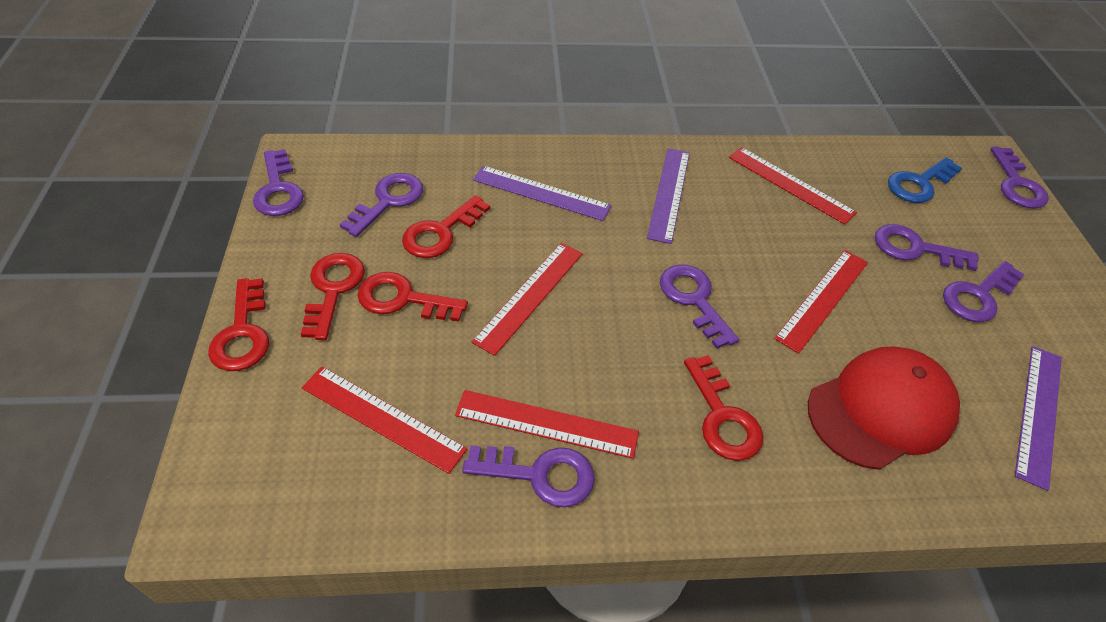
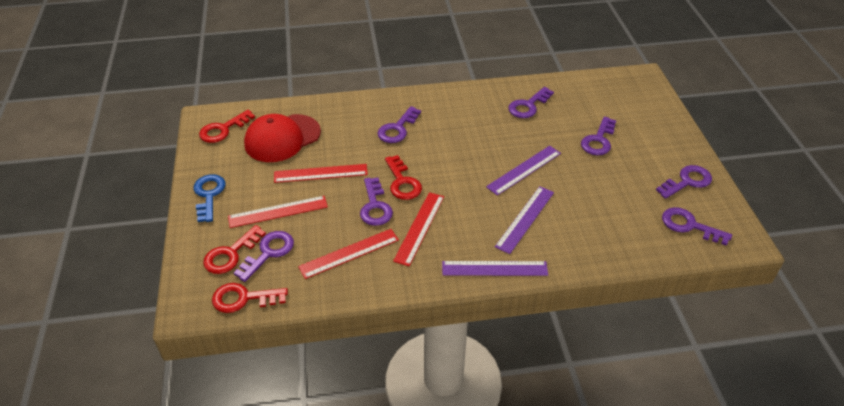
red key: [208,278,269,371] [301,253,365,340] [357,272,468,322] [402,195,490,258] [684,355,763,461] = 5 -> [199,110,255,143] [203,225,266,274] [212,283,288,313] [385,155,422,200] = 4
red ruler: [302,366,467,474] [455,390,639,459] [472,243,583,356] [729,147,857,225] [774,250,868,354] = 5 -> [228,196,328,228] [274,164,368,183] [298,229,399,279] [393,192,444,266] = 4

